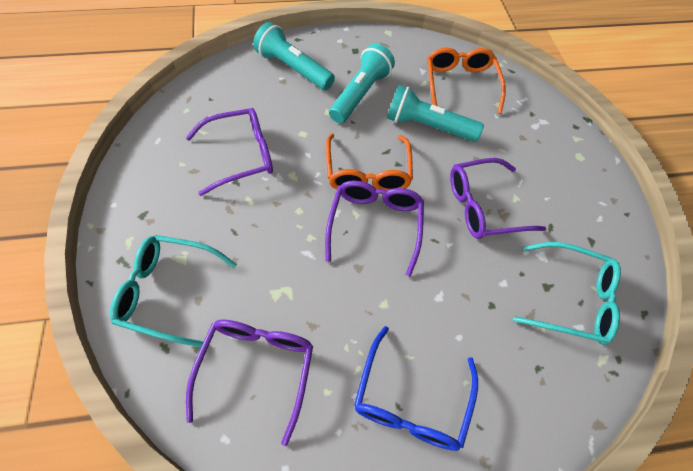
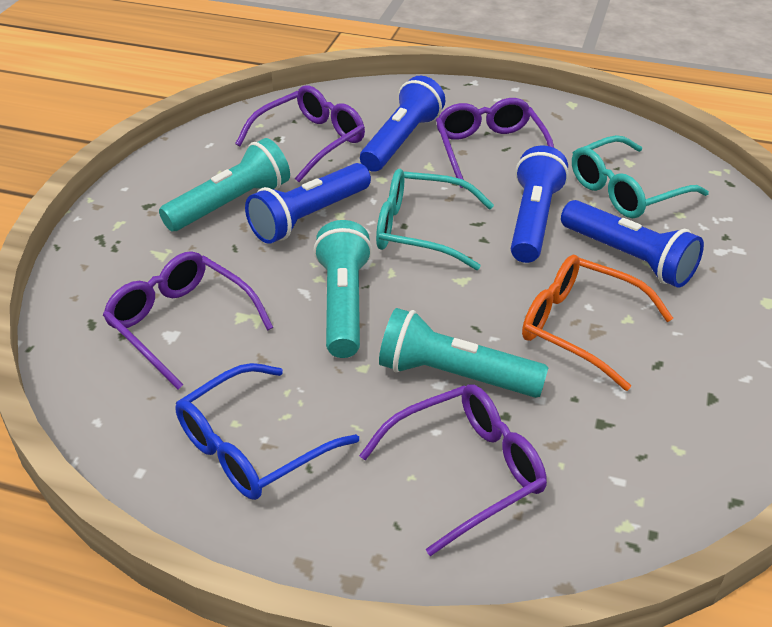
blue flashlight: none = 0 -> [245,163,371,244] [360,76,445,172] [511,145,569,263] [561,200,704,288] = 4
orange glasses: [326,133,413,191] [427,47,506,114] = 2 -> [522,255,673,391] = 1

